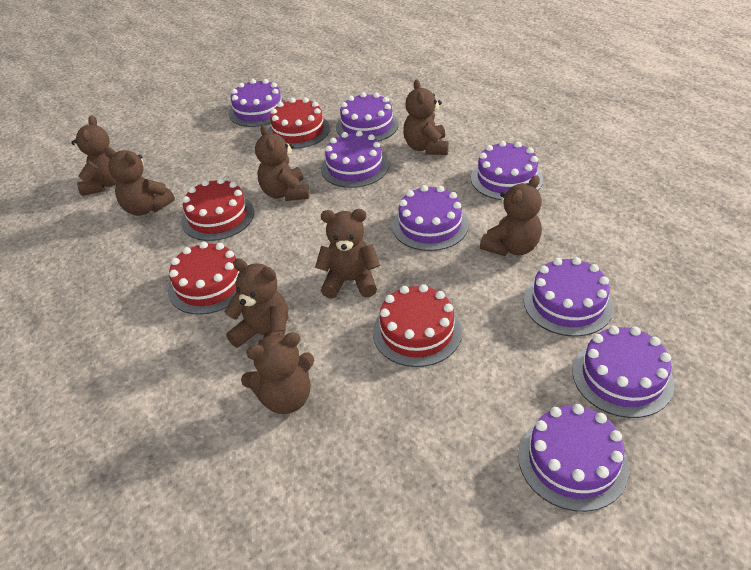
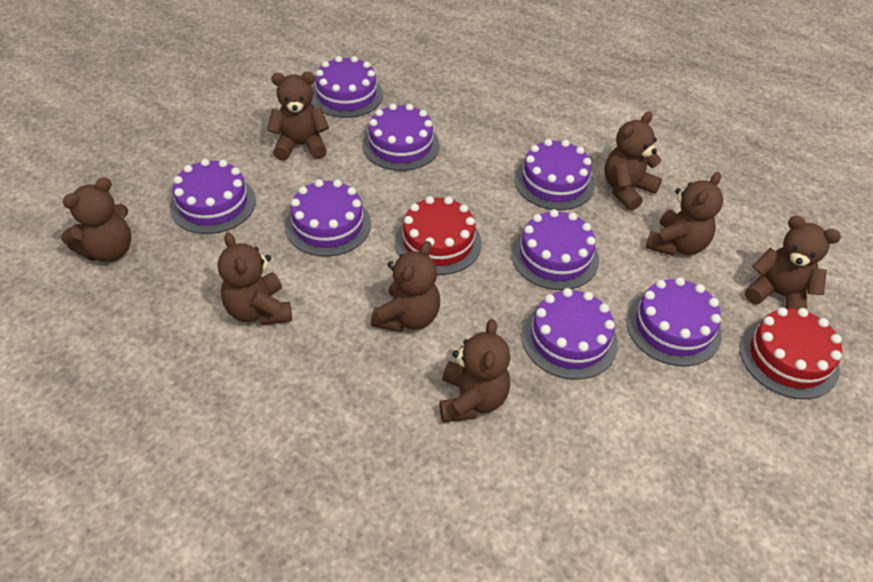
red cake: [168,241,239,315] [181,178,254,241] [268,98,330,149] [373,284,462,367] = 4 -> [395,196,482,275] [740,307,842,399] = 2

